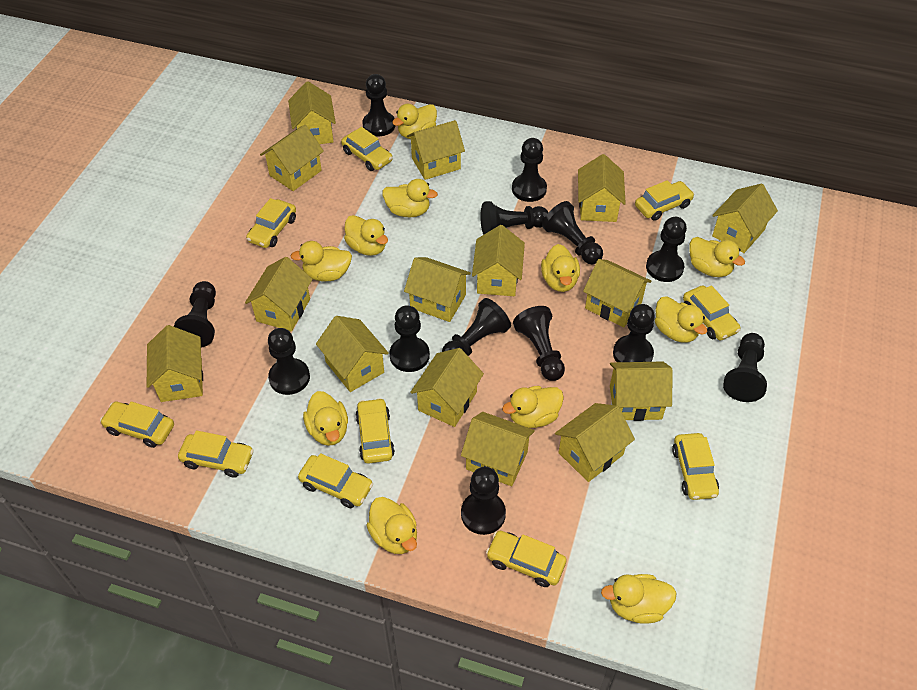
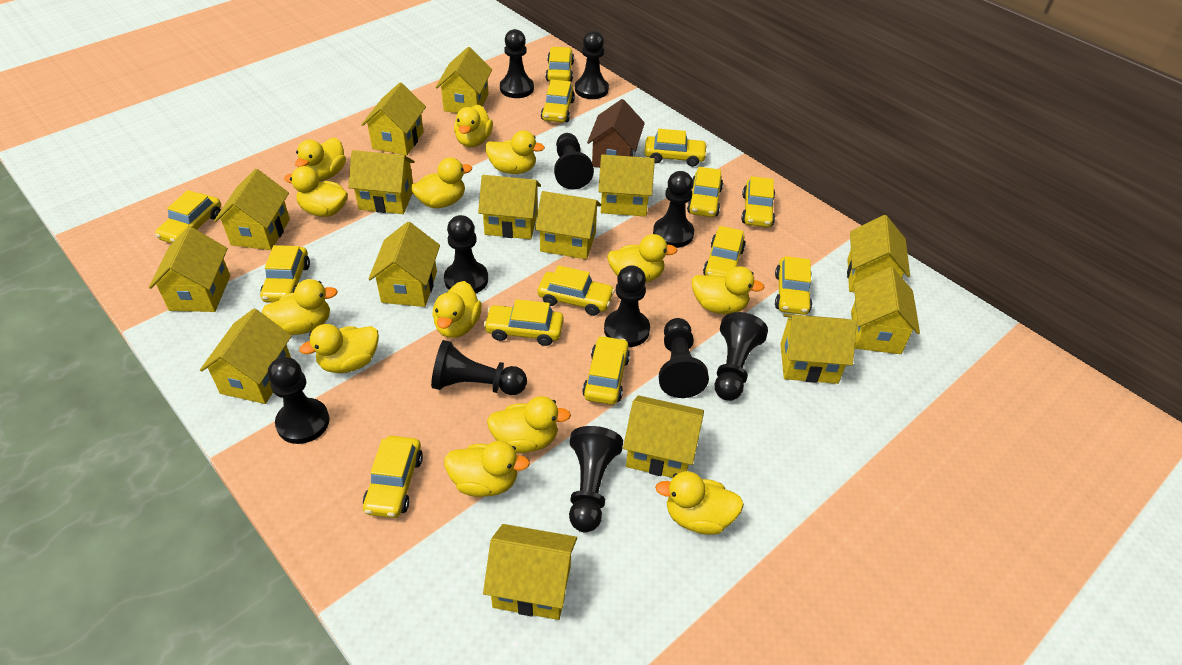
black pawn: [174,281,216,348] [268,328,310,395] [362,74,396,136] [389,305,430,372] [442,298,511,356] [461,467,506,535] [480,201,548,235] [512,138,547,202] [513,306,565,381] [542,201,603,264] [613,304,655,362] [646,217,687,282] [723,333,767,402] = 13 -> [268,357,329,444] [431,340,527,395] [444,215,488,293] [500,29,534,98] [554,133,594,190] [569,426,623,532] [575,31,609,99] [604,265,650,347] [653,171,694,248] [659,318,709,398] [715,312,768,401] = 11
brown house: none = 0 -> [587,99,645,168] = 1
yellow car: [100,401,174,448] [178,430,254,478] [246,198,296,248] [298,453,373,508] [341,127,393,171] [355,398,395,464] [486,531,566,587] [635,180,694,221] [672,433,719,500] [683,285,741,340] = 10 -> [155,190,221,243] [260,245,310,303] [363,436,423,518] [484,299,564,346] [538,265,615,316] [541,79,575,122] [546,47,574,82] [582,335,630,405] [644,129,707,167] [687,167,723,217] [703,226,746,276] [741,176,775,227] [775,256,812,315] = 13
yellow duck: [290,241,352,281] [303,391,348,446] [344,215,388,256] [366,497,417,554] [382,179,438,217] [392,104,437,139] [502,386,564,428] [541,244,580,292] [601,574,677,624] [655,296,707,342] [690,237,745,277] = 11 -> [262,279,338,335] [284,166,348,217] [295,138,346,181] [299,324,379,373] [411,157,472,208] [432,281,482,338] [444,441,530,497] [454,105,493,147] [485,130,545,174] [487,396,571,453] [607,234,677,283] [655,471,744,535] [692,266,765,314] = 13

